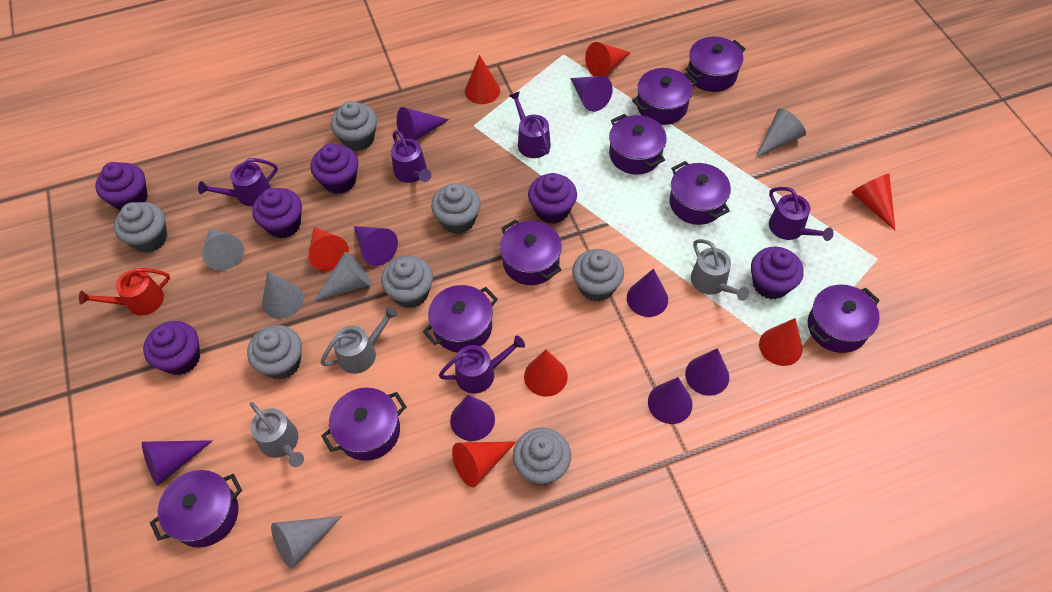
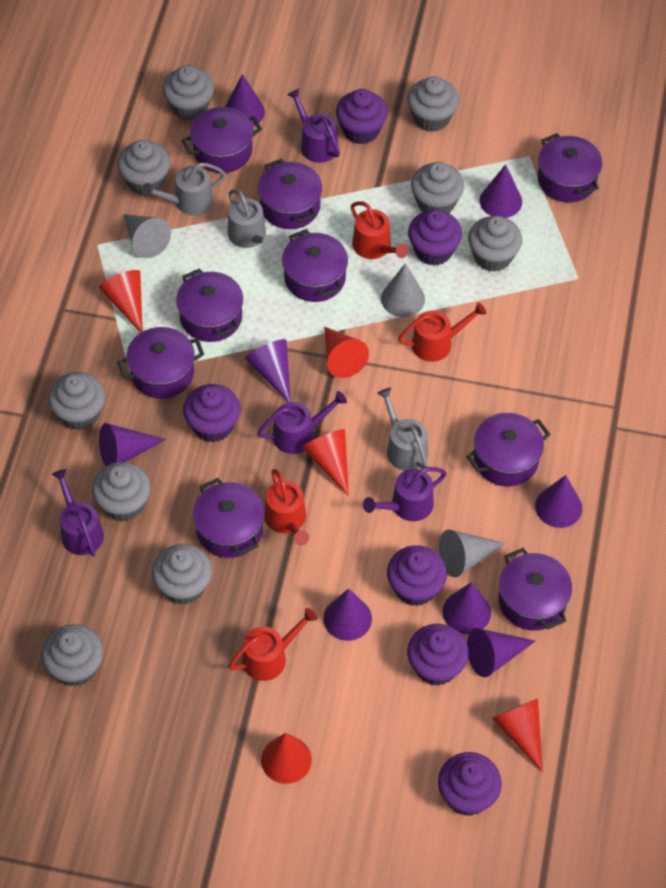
grey cone: [202,228,244,270] [262,271,304,319] [271,516,342,569] [313,252,371,302] [755,108,806,158] = 5 -> [124,214,171,258] [381,263,425,317] [439,529,506,577] = 3
grey cupcake: [114,202,167,253] [247,325,302,380] [331,101,377,151] [381,256,433,308] [431,183,481,234] [513,428,571,486] [572,249,624,301] = 7 -> [42,624,103,687] [48,372,105,430] [92,462,151,522] [117,140,170,196] [152,544,212,605] [163,65,214,121] [407,76,459,132] [411,162,464,213] [468,216,522,272] = 9
purple watering can: [198,158,278,206] [391,131,431,183] [439,335,525,394] [509,91,551,158] [769,187,834,241] = 5 -> [52,469,104,556] [257,391,347,454] [287,89,340,163] [363,467,447,521] = 4
red cone: [308,227,349,271] [452,441,516,487] [465,55,500,104] [524,350,568,397] [585,42,631,77] [759,318,803,366] [851,174,895,230] = 7 -> [99,270,142,333] [261,733,312,784] [302,429,349,497] [324,327,369,378] [492,698,543,772] = 5
red watering can: [79,268,170,316] = 1 -> [228,608,317,681] [264,469,309,546] [351,201,408,259] [398,302,486,362] = 4

